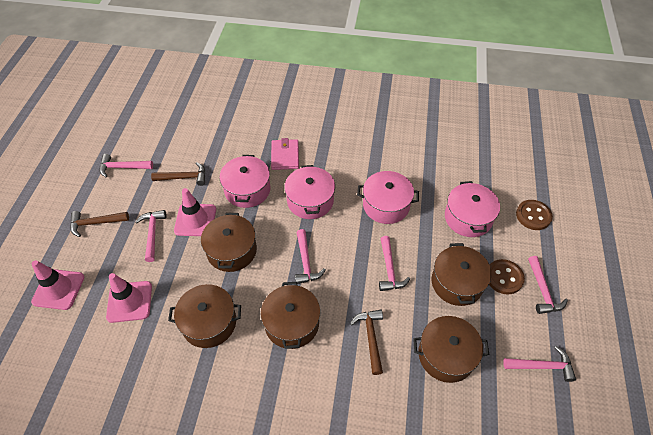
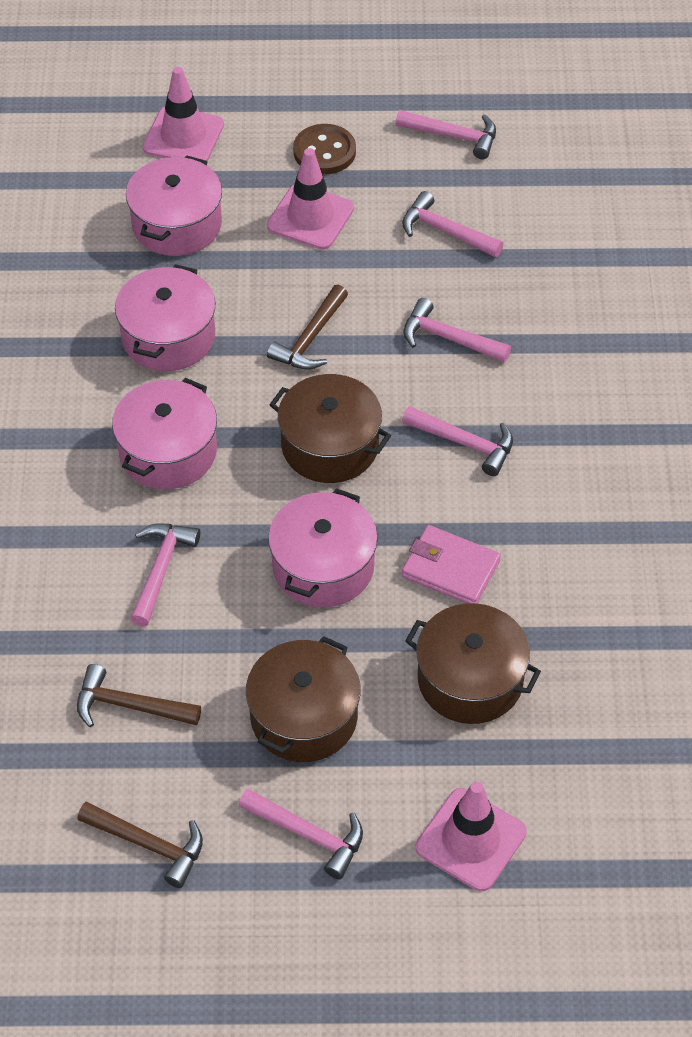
brown button: [489,259,525,294] [516,200,553,230] = 2 -> [293,124,356,174] = 1
brown pot: [168,284,241,348] [201,213,257,272] [261,282,320,349] [413,316,490,383] [431,243,492,306] = 5 -> [246,636,361,762] [269,374,391,483] [405,603,541,724] = 3

